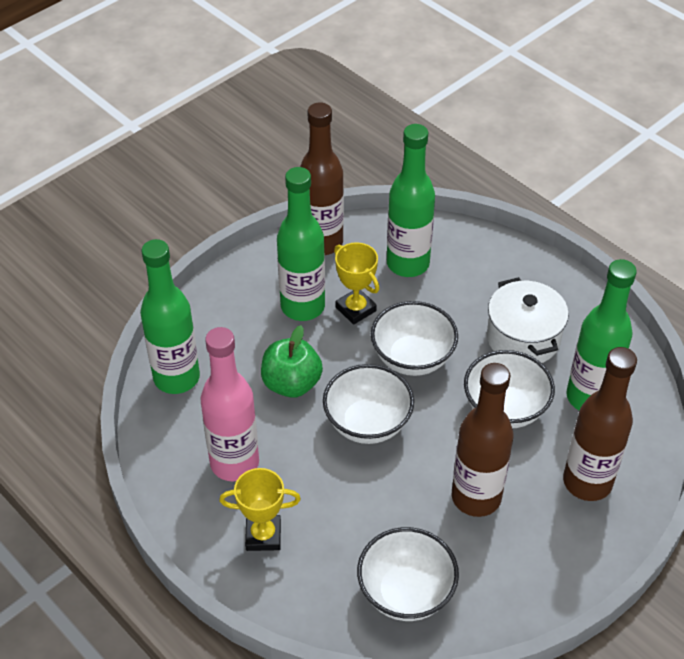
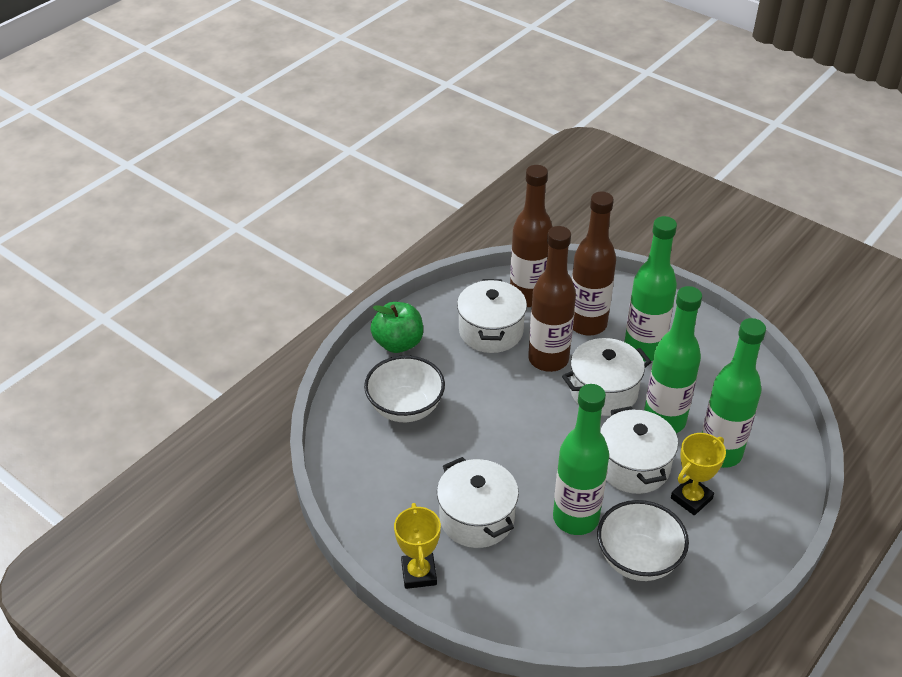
pink bottle: [201,327,259,481] = 1 -> none = 0
white bowl: [323,364,414,444] [357,527,459,621] [371,301,458,376] [464,350,555,428] = 4 -> [364,355,445,422] [597,500,689,581] = 2
white pot: [487,277,569,363] = 1 -> [437,457,519,548] [457,279,527,353] [562,338,651,416] [600,406,678,494] = 4

